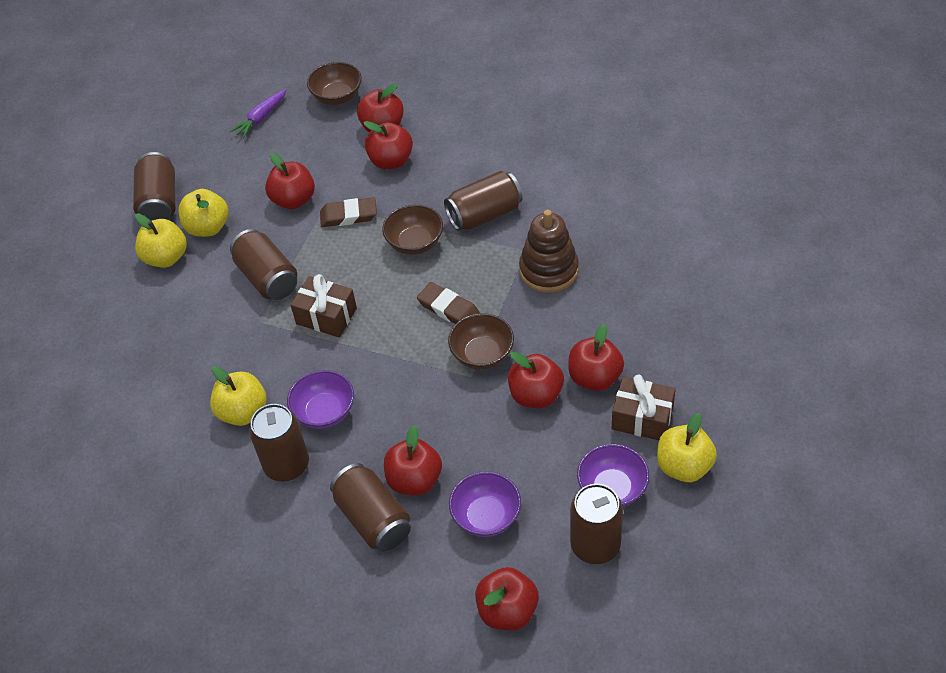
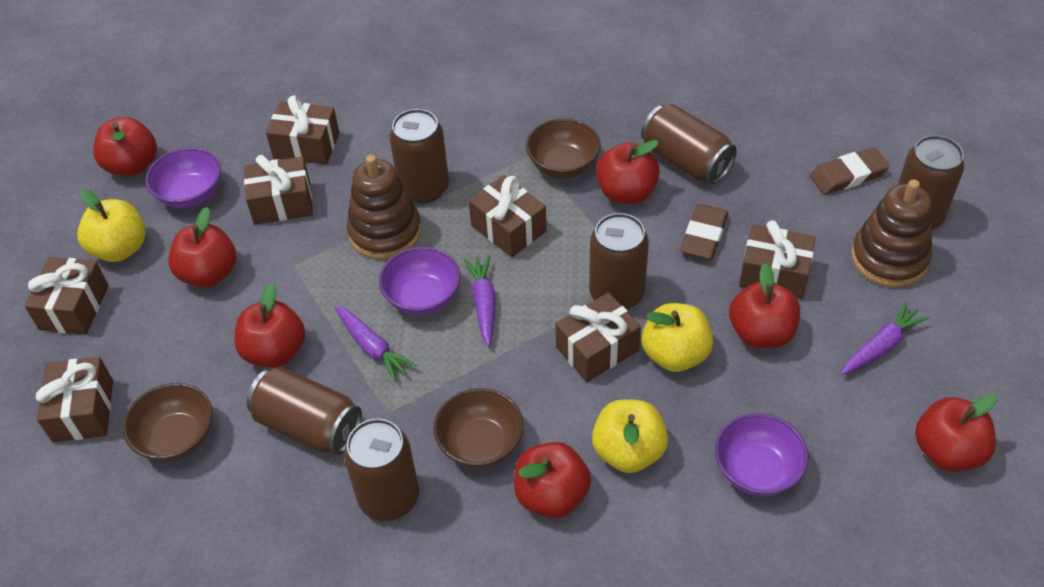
brown gift: [291,274,357,337] [612,375,676,440] = 2 -> [25,257,109,335] [36,357,113,442] [244,155,313,224] [266,95,339,164] [469,175,547,257] [556,292,641,382] [739,220,816,299] = 7
brown stacking toy: [519,210,579,293] = 1 -> [347,155,422,260] [851,180,932,287] = 2
purple carrot: [230,89,287,138] = 1 -> [335,305,417,382] [464,255,496,346] [841,301,929,375] = 3
yellow apple: [135,213,187,268] [178,189,228,237] [210,366,267,426] [657,413,717,482] = 4 -> [77,189,146,262] [592,399,668,473] [641,303,713,372] = 3

